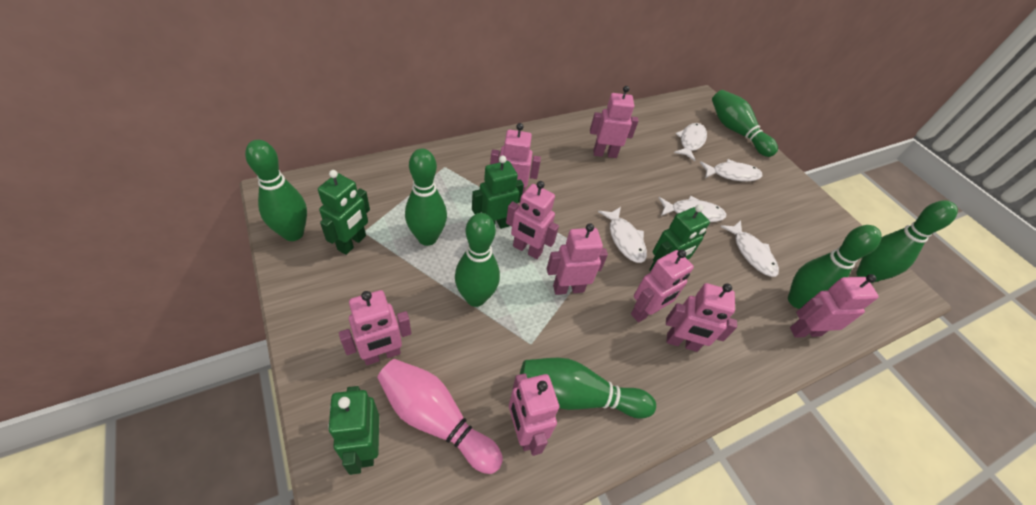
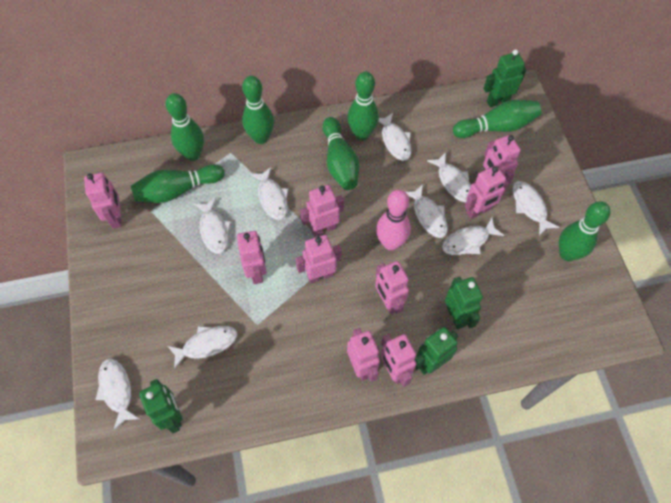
white fish: [598,207,647,263] [659,196,727,222] [674,123,707,161] [700,159,762,182] [720,220,779,277] = 5 -> [96,359,139,430] [168,326,237,369] [194,198,231,254] [250,167,288,220] [378,113,411,161] [406,184,448,238] [427,152,471,203] [442,218,504,255] [513,181,559,236] = 9

